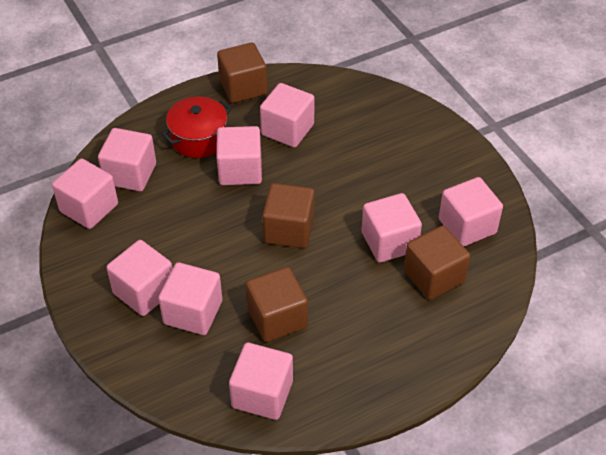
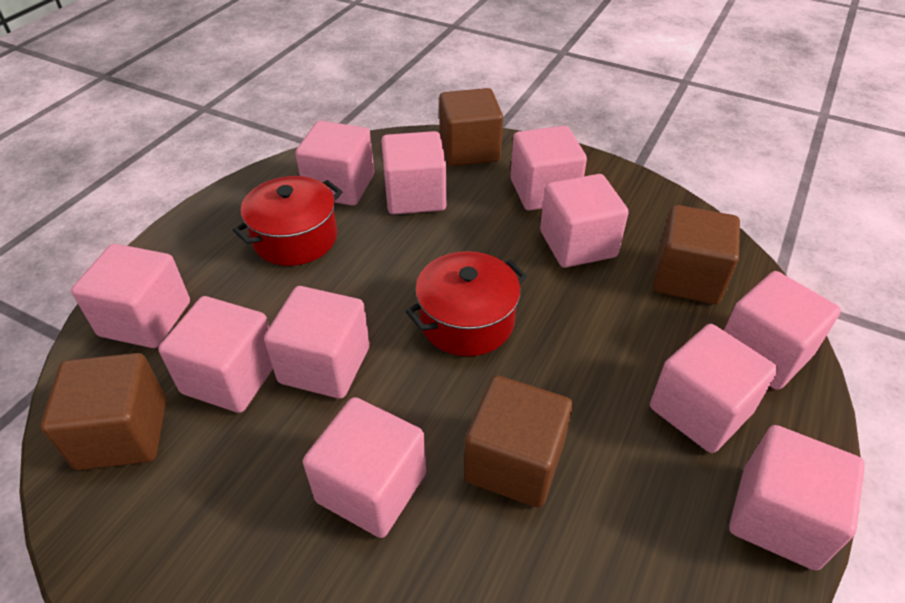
pink cube: [52,159,118,229] [98,128,156,191] [107,240,173,316] [158,262,222,335] [216,126,262,185] [229,343,293,420] [260,83,315,147] [361,193,422,263] [439,177,503,246] = 9 -> [71,244,190,348] [158,296,273,413] [264,286,370,399] [295,121,374,206] [303,397,426,538] [381,131,447,215] [510,126,587,211] [540,174,629,268] [650,324,778,453] [724,271,841,390] [729,425,865,570] = 11
red pot: [162,97,232,158] = 1 -> [233,176,342,266] [405,251,527,356] = 2

